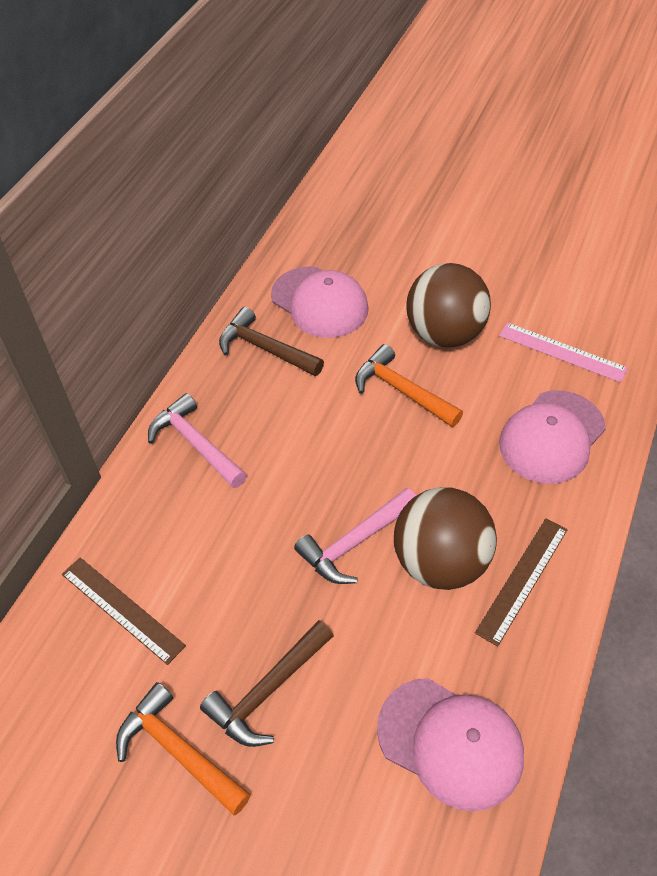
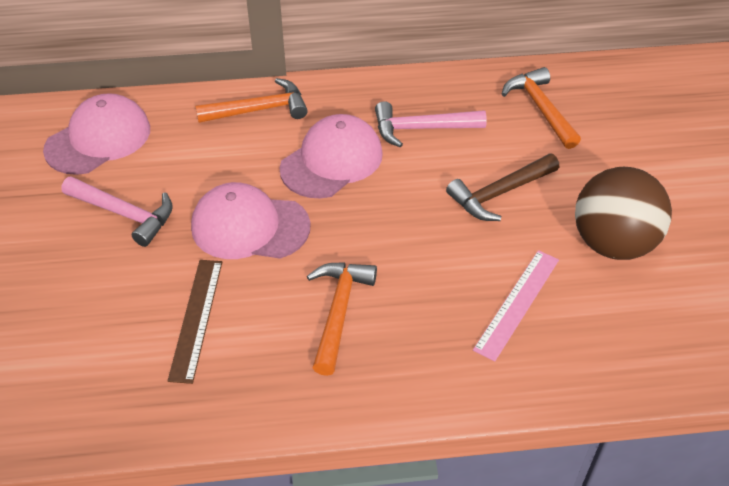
brown ball: [394,487,497,590] [406,263,491,348] = 2 -> [575,167,672,260] = 1
brown hammer: [200,620,334,747] [219,307,324,376] = 2 -> [446,153,559,221] = 1
brown ruler: [62,557,186,665] [475,518,568,647] = 2 -> [168,260,222,384] = 1
orange hammer: [116,682,251,815] [355,344,463,427] = 2 -> [195,78,308,123] [307,262,377,376] [502,67,581,149] = 3

